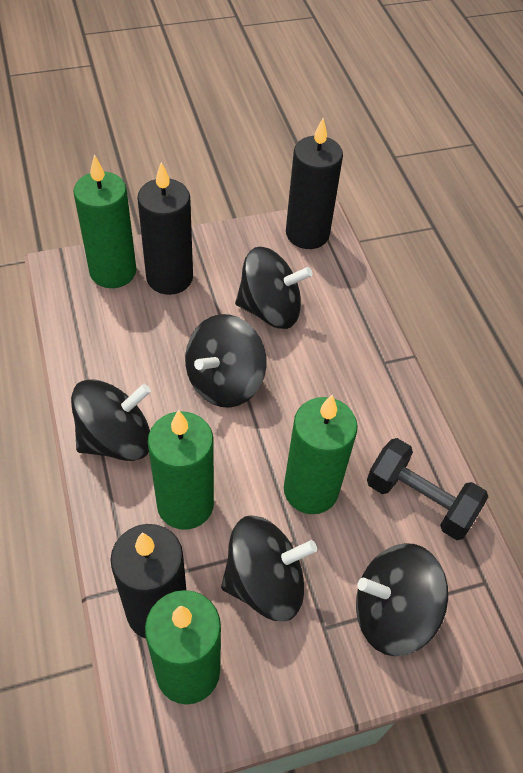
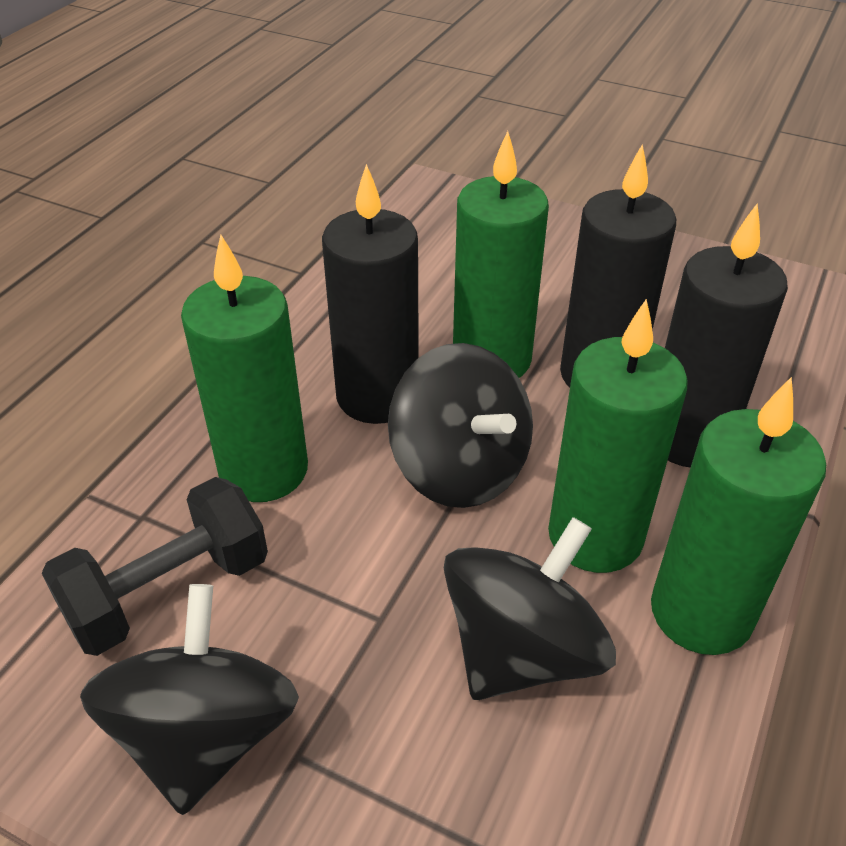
black spinning top: [71,379,151,461] [185,314,266,408] [221,515,317,621] [235,247,312,329] [356,543,448,656] = 5 -> [80,584,299,815] [388,343,533,508] [444,517,616,700] = 3

